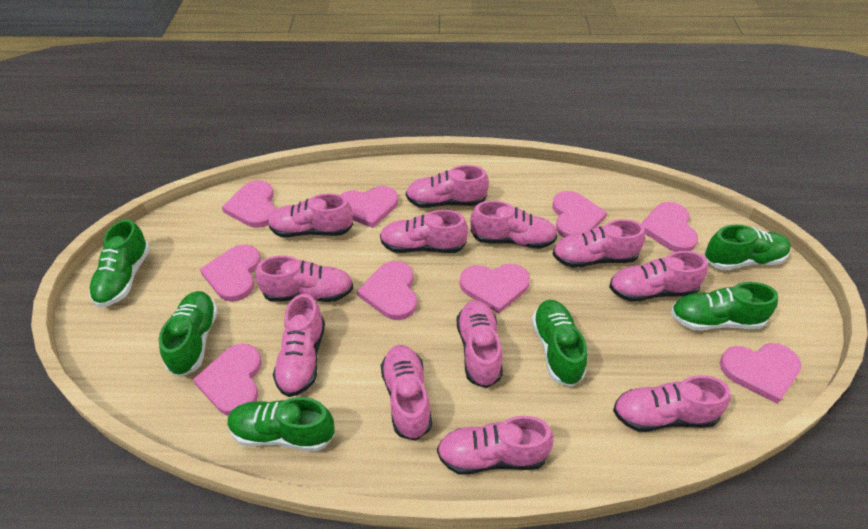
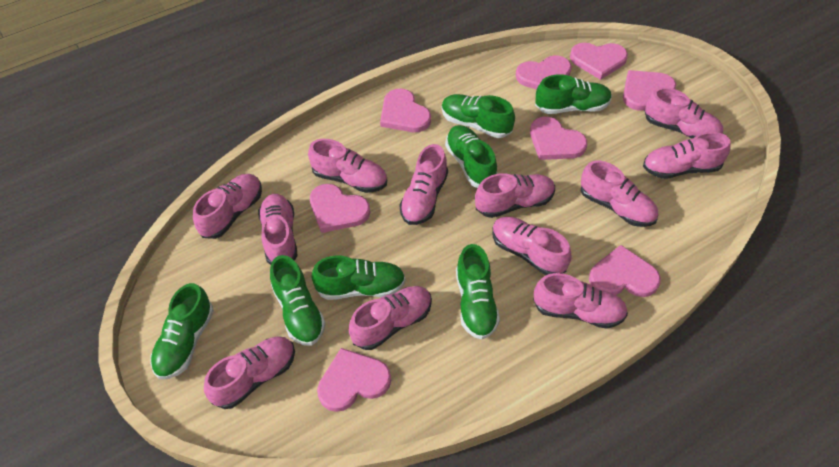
green shoe: [89,219,150,307] [159,291,218,377] [227,397,335,452] [532,300,587,387] [671,282,778,330] [705,224,791,270] = 6 -> [150,283,214,379] [270,255,326,346] [311,256,406,300] [442,94,515,138] [445,125,498,188] [456,244,500,340] [535,74,612,114] = 7
pink heart: [193,344,262,416] [200,245,261,302] [222,180,276,228] [341,186,398,228] [357,261,417,320] [460,264,530,313] [552,191,607,238] [641,202,698,252] [720,343,801,404] = 9 -> [310,184,370,233] [317,348,391,412] [380,89,431,132] [516,55,572,90] [530,117,587,160] [570,43,628,80] [589,245,661,297] [623,70,676,111] = 8

